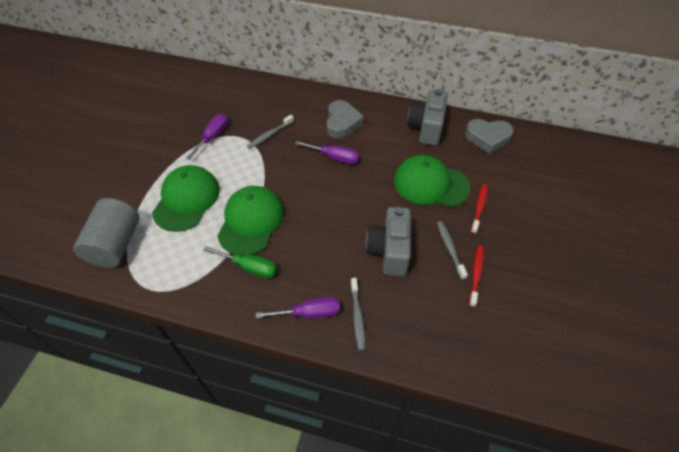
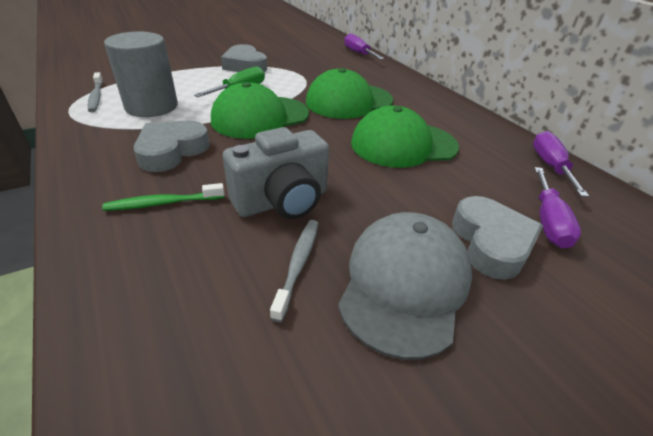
green toothbrush: none = 0 -> [102,183,225,211] = 1
grey camera: [366,207,411,276] [407,89,448,146] = 2 -> [223,127,329,219] = 1
grey cap: none = 0 -> [338,212,472,360] = 1
grey heart: [326,100,364,139] [465,119,514,154] = 2 -> [134,120,210,172] [221,44,267,72] [452,196,543,280] = 3
grey toothbrush: [247,115,294,149] [351,278,365,350] [437,221,468,280] = 3 -> [88,72,103,112] [270,220,319,322] = 2
red toothbrush: [469,245,484,307] [471,183,488,234] = 2 -> none = 0

